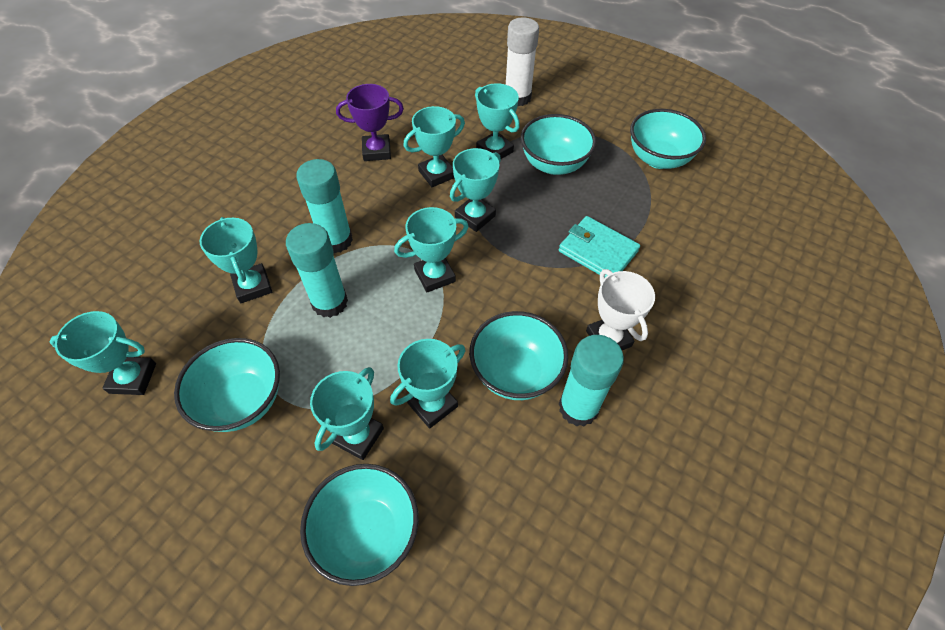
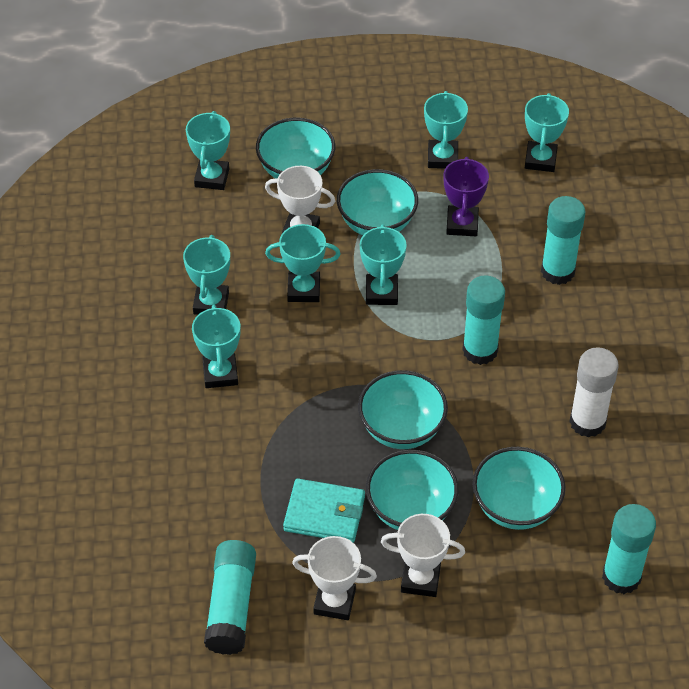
turquoise glue stick: [286,223,348,318] [296,159,353,254] [559,335,624,427] = 3 -> [204,540,256,655] [462,275,505,365] [541,196,585,285] [602,504,656,594] = 4
turquoise trophy: [49,311,156,395] [200,217,272,303] [310,367,384,460] [390,339,465,429] [394,207,469,292] [404,106,465,187] [450,148,501,232] [475,83,520,159] = 8 -> [183,235,230,315] [186,111,230,190] [192,305,240,388] [265,224,341,302] [360,224,406,305] [424,91,468,169] [525,93,569,172] = 7
white trophy: [586,269,655,350] = 1 -> [265,166,335,233] [292,536,377,620] [381,514,465,597] = 3

